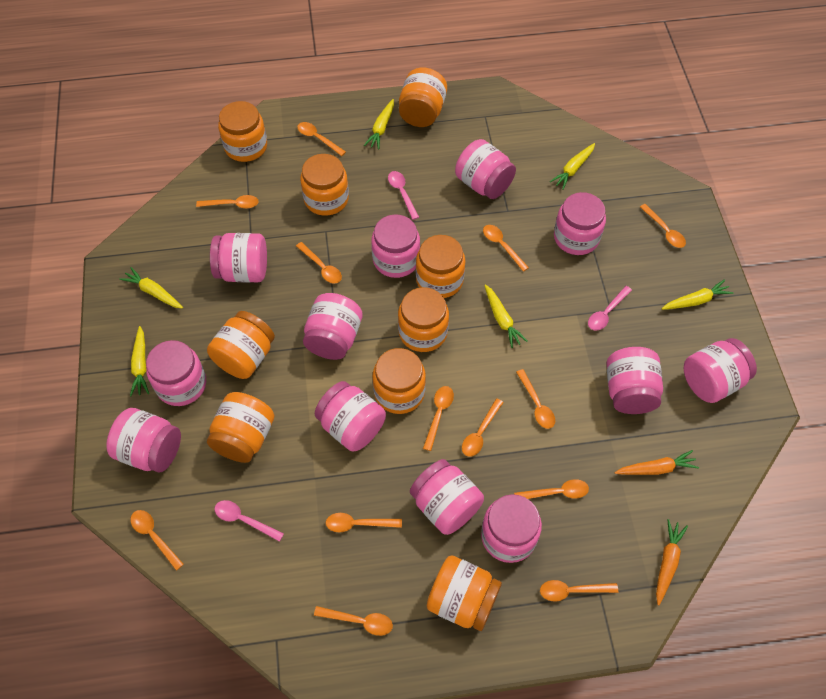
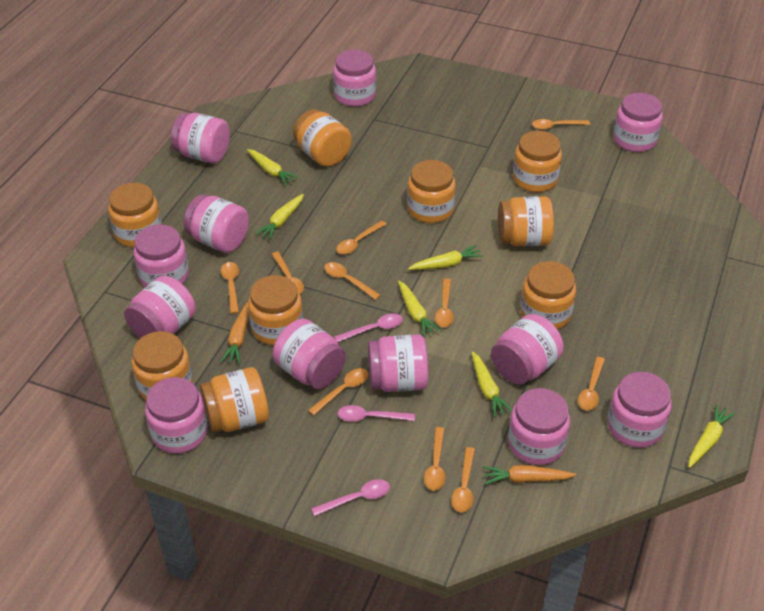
orange spoon: [131,510,184,571] [196,195,259,209] [296,242,342,284] [297,122,346,156] [314,606,393,636] [326,513,402,533] [423,386,454,451] [462,398,504,457] [483,225,529,272] [514,479,589,499] [516,369,555,429] [540,580,618,602] [640,204,686,248] = 13 -> [221,262,239,314] [272,252,304,294] [308,368,369,416] [324,262,381,300] [336,220,386,255] [424,427,446,491] [435,278,454,327] [451,447,475,512] [532,119,590,130] [578,357,605,411] = 10

